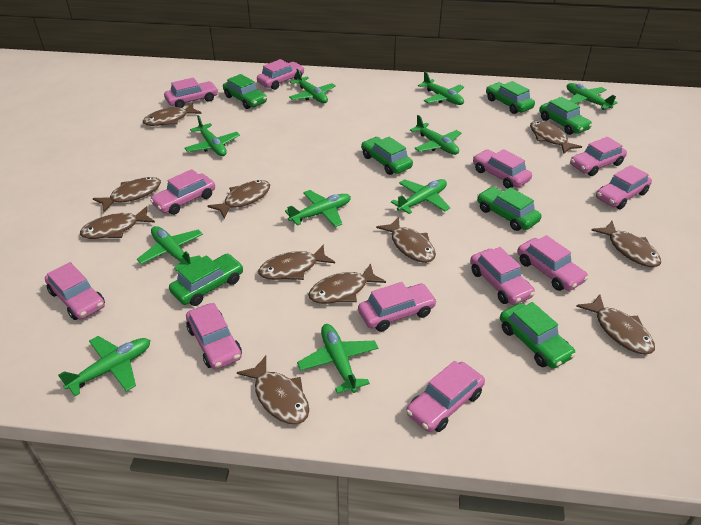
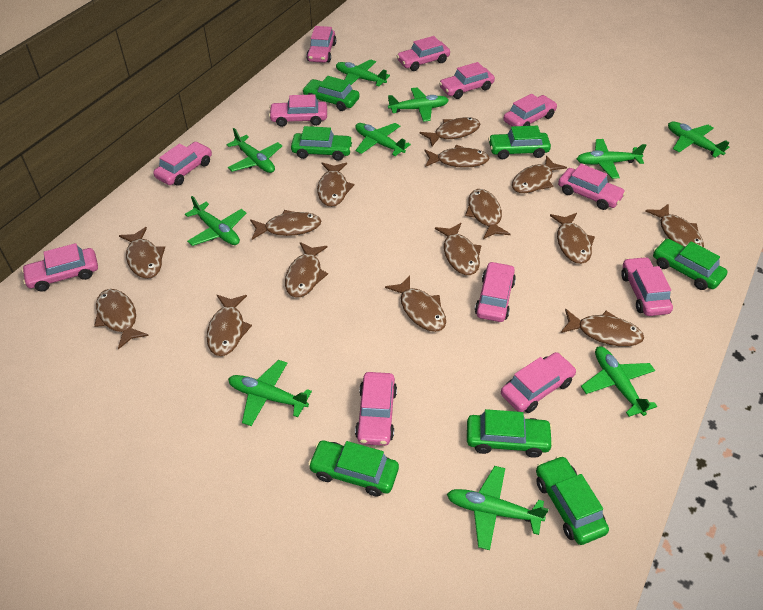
brown fish: [80,206,155,239] [93,177,161,213] [143,103,202,126] [207,180,270,218] [237,355,309,424] [258,244,335,280] [308,263,386,304] [376,217,436,263] [530,120,582,154] [576,294,655,355] [591,221,661,267] = 11 -> [94,289,149,349] [119,227,165,279] [207,295,252,356] [250,210,322,240] [285,242,328,298] [317,162,354,207] [385,275,446,332] [420,117,480,146] [424,145,490,168] [435,223,481,275] [465,189,511,239] [512,156,567,193] [550,213,595,264] [561,309,644,347] [645,203,704,248] = 15

